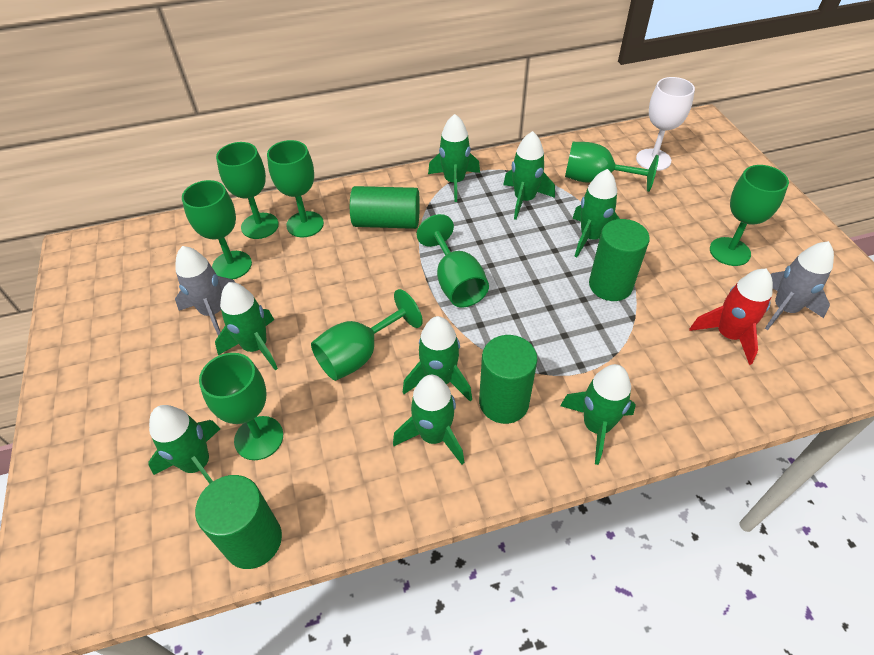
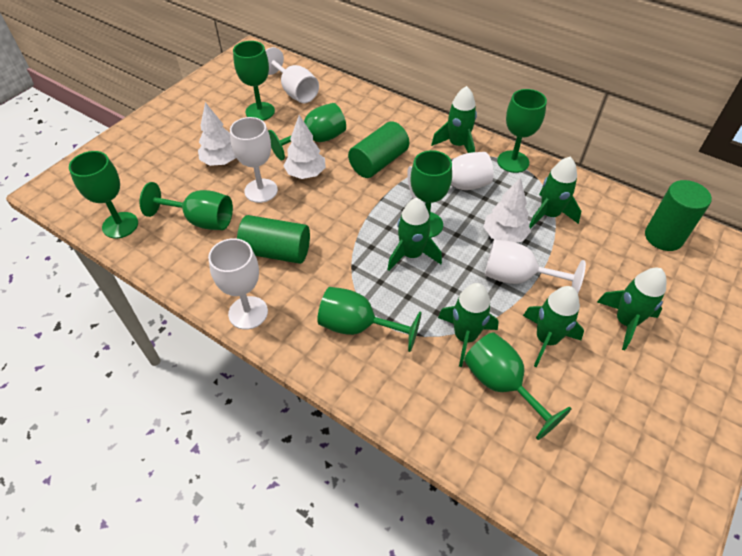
green cylinder: [195,475,282,569] [350,186,420,229] [479,335,537,424] [589,219,650,301] = 4 -> [237,215,310,264] [348,121,409,178] [645,180,712,251] = 3
green rocket: [148,405,220,484] [215,282,278,370] [393,375,464,465] [403,316,472,402] [428,114,480,202] [503,131,555,220] [560,364,636,465] [572,169,620,258] = 8 -> [387,198,442,271] [431,86,477,153] [438,283,499,367] [523,286,584,367] [529,157,581,229] [597,268,667,350] = 6
grey rocket: [175,246,235,336] [765,241,834,330] = 2 -> none = 0
red rocket: [690,269,773,365] = 1 -> none = 0
white goblet: [636,77,695,171] = 1 -> [208,238,268,330] [230,117,278,203] [265,47,319,103] [407,152,494,199] [485,240,586,293] = 5
white tree: none = 0 -> [198,102,236,166] [283,115,326,179] [484,178,531,243] = 3

